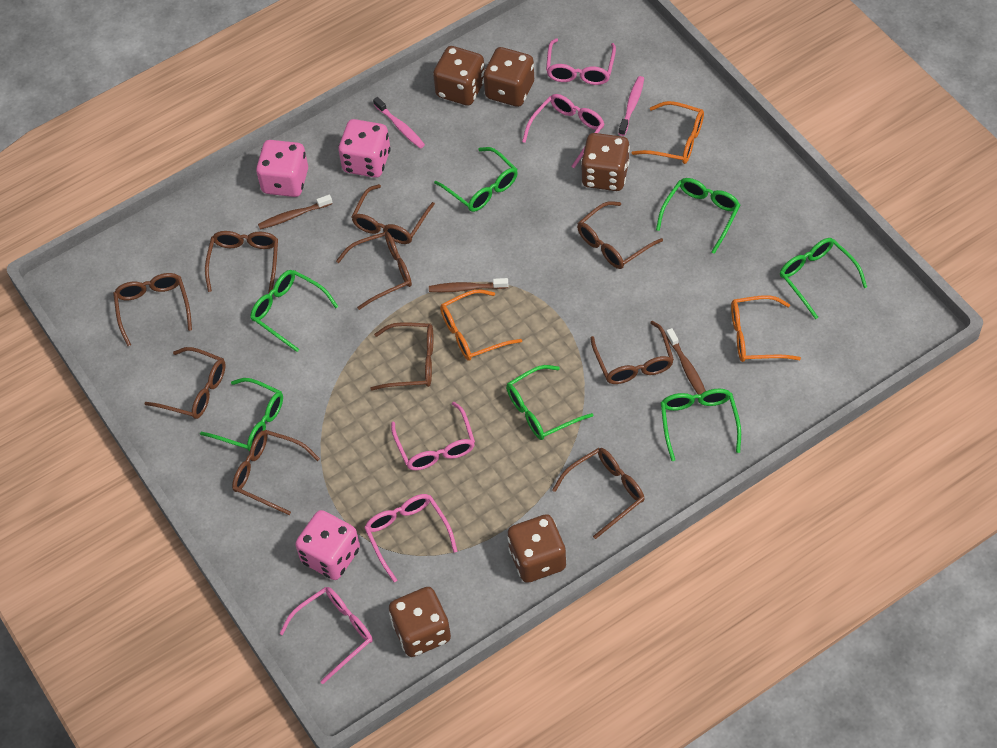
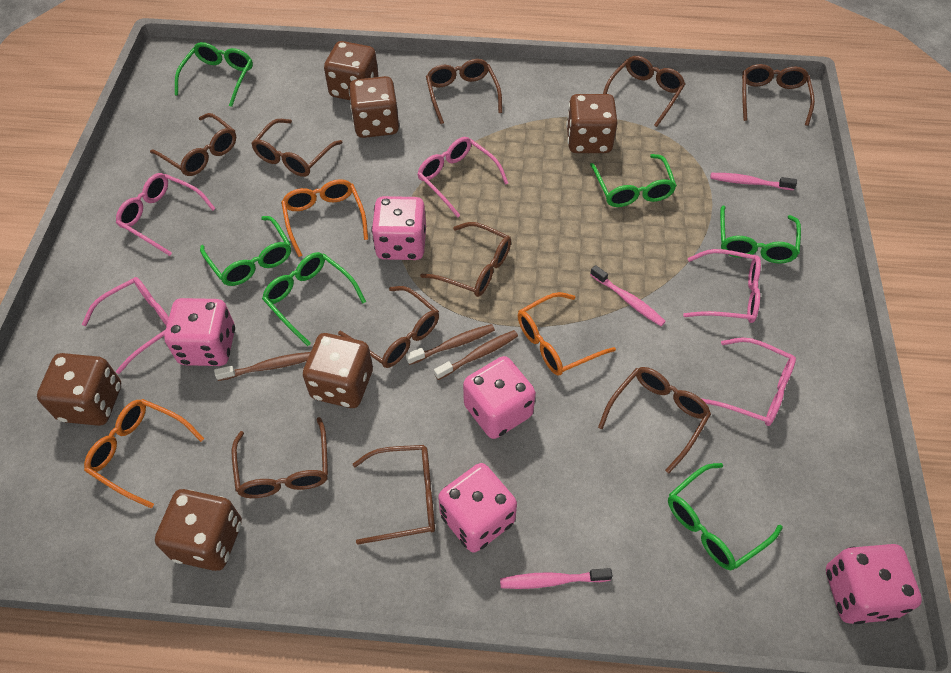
brown dice: [389,587,451,657] [433,46,485,106] [484,47,534,107] [507,514,566,583] [581,133,630,191] = 5 -> [37,353,121,426] [155,489,242,571] [303,333,373,408] [324,41,378,100] [349,76,399,138] [566,94,617,153] = 6
green glasses: [200,378,283,452] [250,270,338,352] [434,147,518,212] [506,365,593,440] [656,178,740,254] [661,389,741,461] [780,238,867,319] = 7 -> [175,42,253,107] [200,216,291,286] [262,252,366,346] [590,154,677,207] [668,463,783,570] [720,206,801,264] = 6
pink dice: [256,140,308,197] [295,510,360,580] [338,119,391,178] = 3 -> [164,298,235,366] [371,196,426,260] [438,463,517,552] [463,356,536,439] [826,544,922,624] = 5
pink toothbrush: [373,97,425,149] [618,76,644,136] = 2 -> [500,568,612,589] [590,265,666,326] [710,173,797,190] = 3

